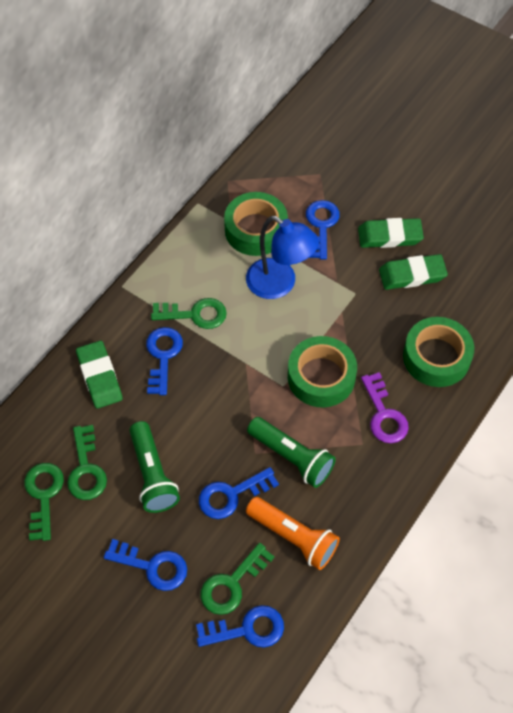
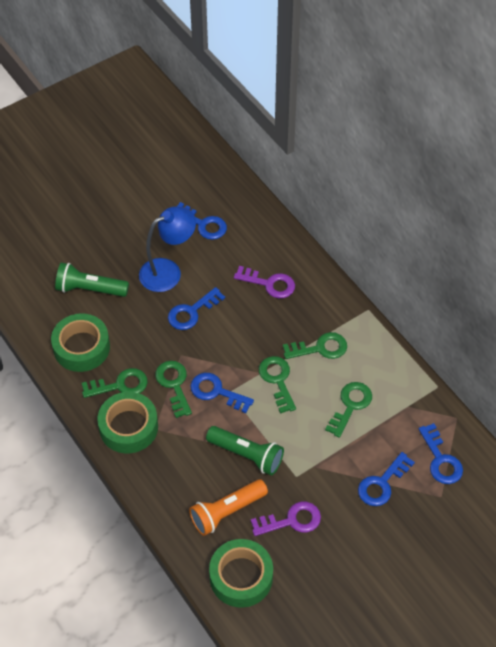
green eraser: [76,341,122,409] [358,218,424,248] [379,254,448,290] = 3 -> none = 0
green key: [24,463,64,541] [67,425,107,500] [151,298,227,329] [201,543,274,615] = 4 -> [82,368,148,398] [155,361,192,418] [259,356,296,414] [283,332,347,359] [325,382,372,438] = 5
purple key: [361,372,409,443] = 1 -> [234,266,295,298] [251,502,321,536] = 2

